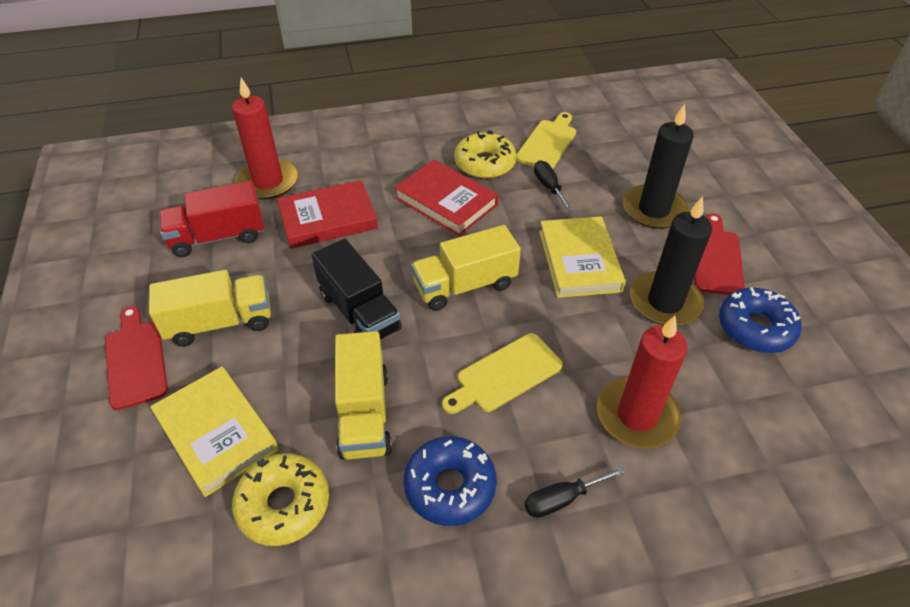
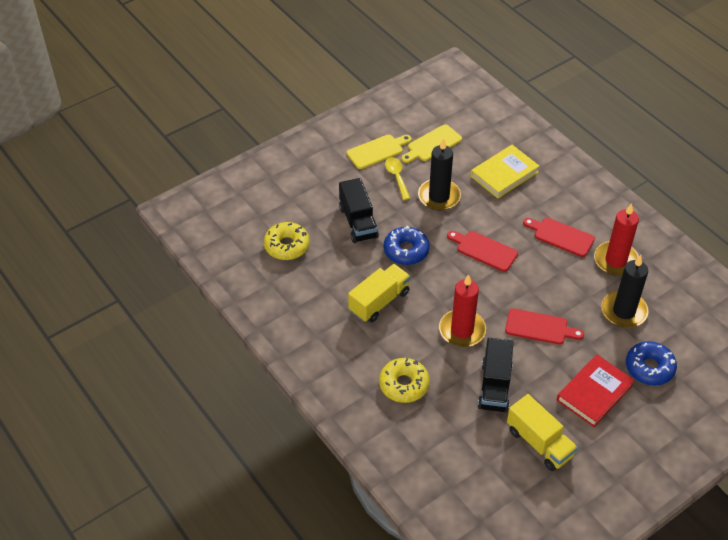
black screwdriver: [524,467,625,518] [534,160,573,211] = 2 -> none = 0
black truck: [312,239,402,340] = 1 -> [339,178,379,243] [478,338,514,412] = 2
red book: [277,180,378,249] [394,160,498,236] = 2 -> [557,355,634,427] = 1
red cutting board: [105,306,168,410] [694,213,745,295] = 2 -> [447,231,518,272] [505,308,584,345] [523,218,595,257] = 3
red truck: [159,181,264,257] = 1 -> none = 0
yellow book: [150,367,279,497] [539,216,626,298] = 2 -> [471,145,539,199] = 1
yellow spoon: none = 0 -> [385,157,410,200] = 1
yellow truck: [149,270,271,347] [335,331,392,460] [411,225,521,311] = 3 -> [348,264,411,322] [507,394,578,471] = 2

